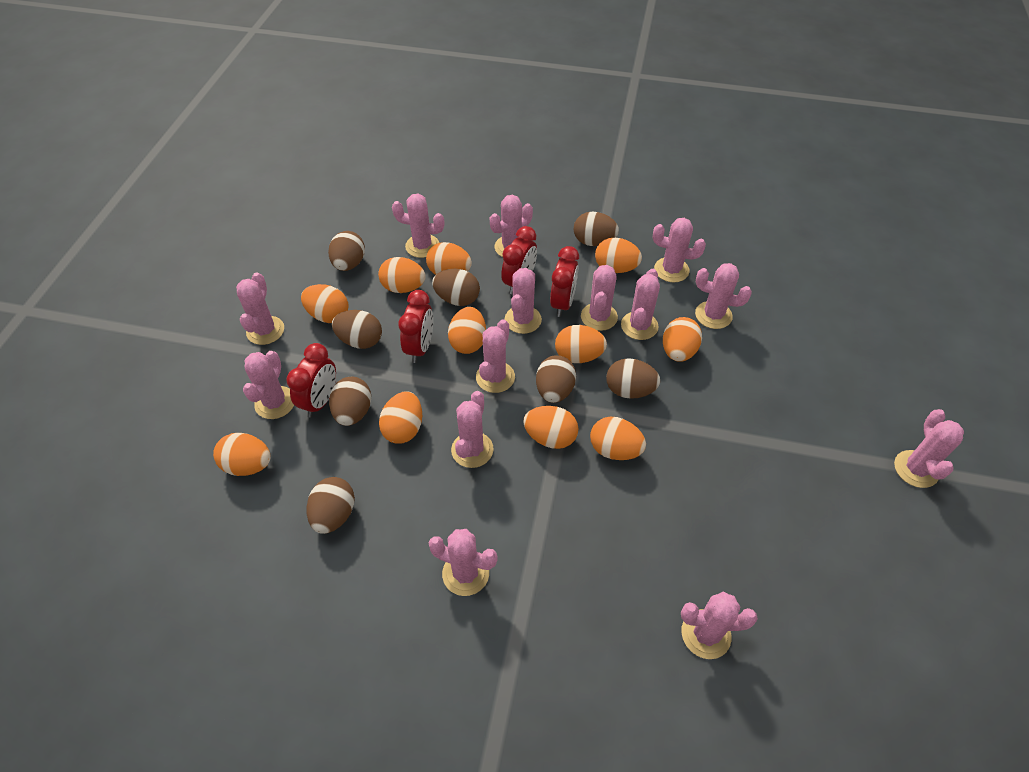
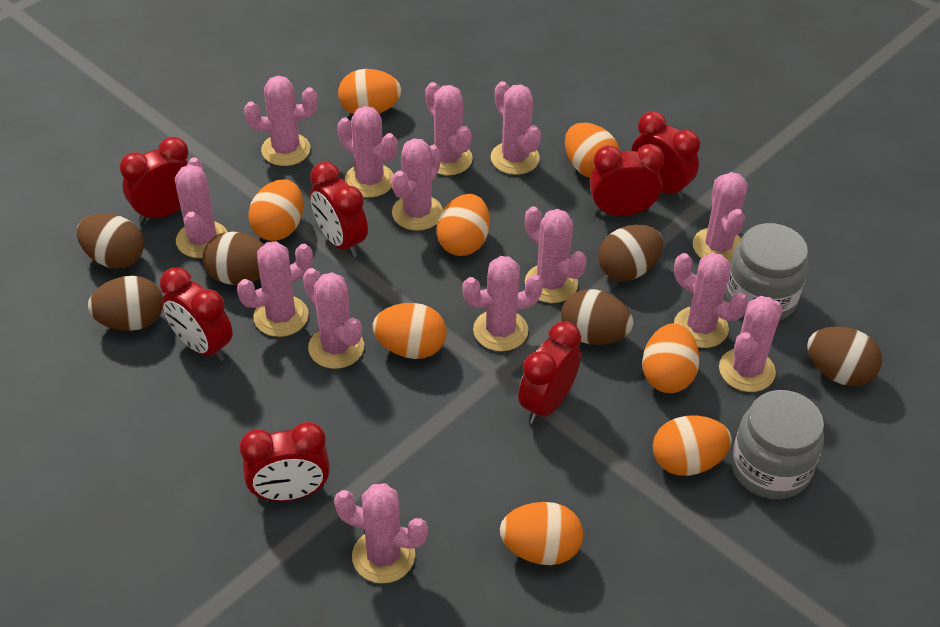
brown egg: [307,477,355,534] [328,231,365,271] [329,377,371,426] [332,310,382,349] [432,269,480,306] [536,355,576,403] [574,212,619,246] [606,358,660,399] = 8 -> [77,213,144,269] [88,276,163,331] [203,232,264,285] [561,289,634,345] [598,225,663,281] [807,326,882,386] = 6
grey jar: none = 0 -> [725,223,808,321] [731,390,824,499] = 2
orange egg: [213,433,270,476] [301,284,348,323] [378,257,426,293] [379,392,422,444] [426,242,472,275] [448,307,486,354] [523,406,579,449] [555,325,607,363] [590,417,646,460] [595,238,642,273] [663,317,702,362] = 11 -> [248,179,303,241] [338,69,401,115] [373,303,446,359] [436,194,490,256] [500,502,583,565] [565,123,620,178] [642,323,700,393] [653,415,732,476] = 8
red clock: [286,343,336,418] [398,290,433,363] [501,226,537,295] [550,246,579,317] = 4 -> [120,137,188,223] [160,267,233,362] [239,422,330,501] [310,162,368,257] [518,321,581,424] [590,144,664,216] [631,111,700,200] = 7

